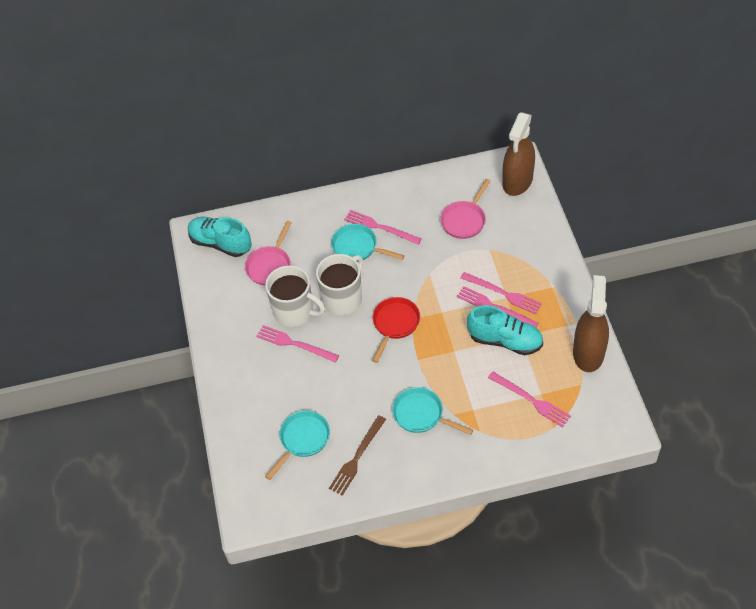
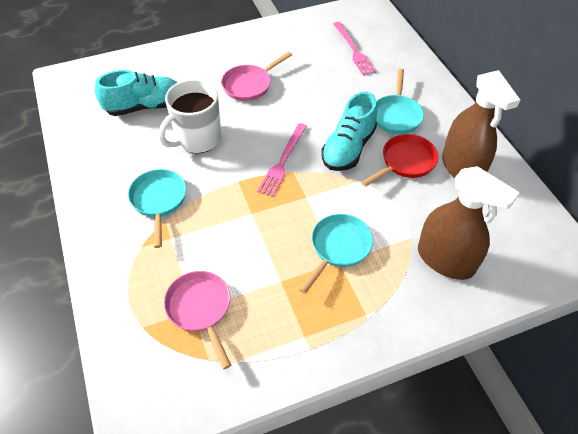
brown fork: [329,415,386,496] = 1 -> none = 0
pink fork: [256,325,339,362] [344,210,422,245] [457,286,539,327] [460,272,542,315] [488,372,571,427] = 5 -> [257,123,307,197] [333,22,376,75] = 2
white mug: [265,265,325,327] [316,254,363,315] = 2 -> [159,79,221,153] = 1

